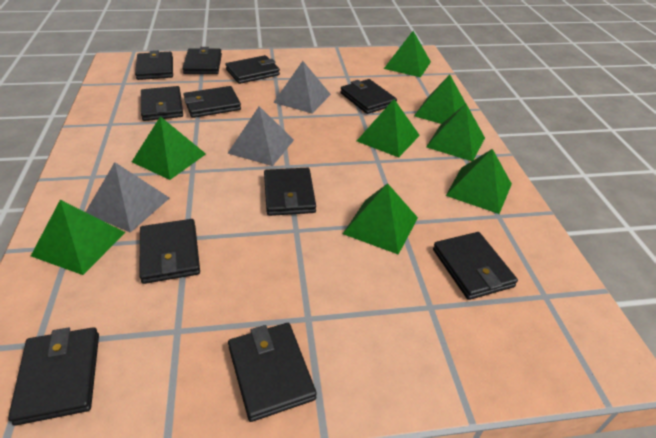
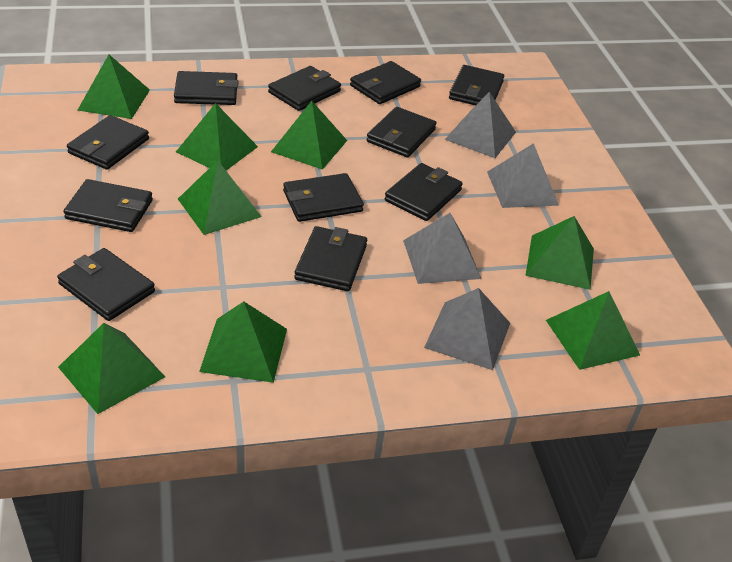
grey pyramid: [86,162,169,233] [227,106,294,166] [273,61,331,114] = 3 -> [403,213,481,284] [424,288,510,370] [445,92,516,158] [487,143,559,208] = 4

